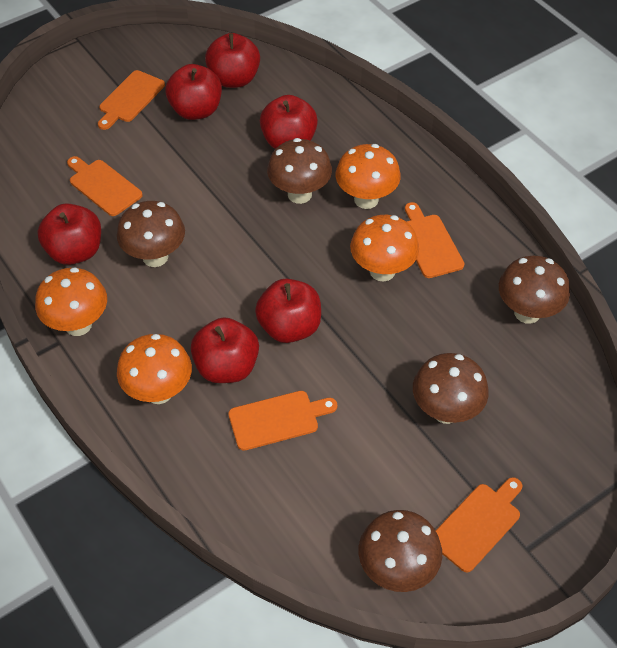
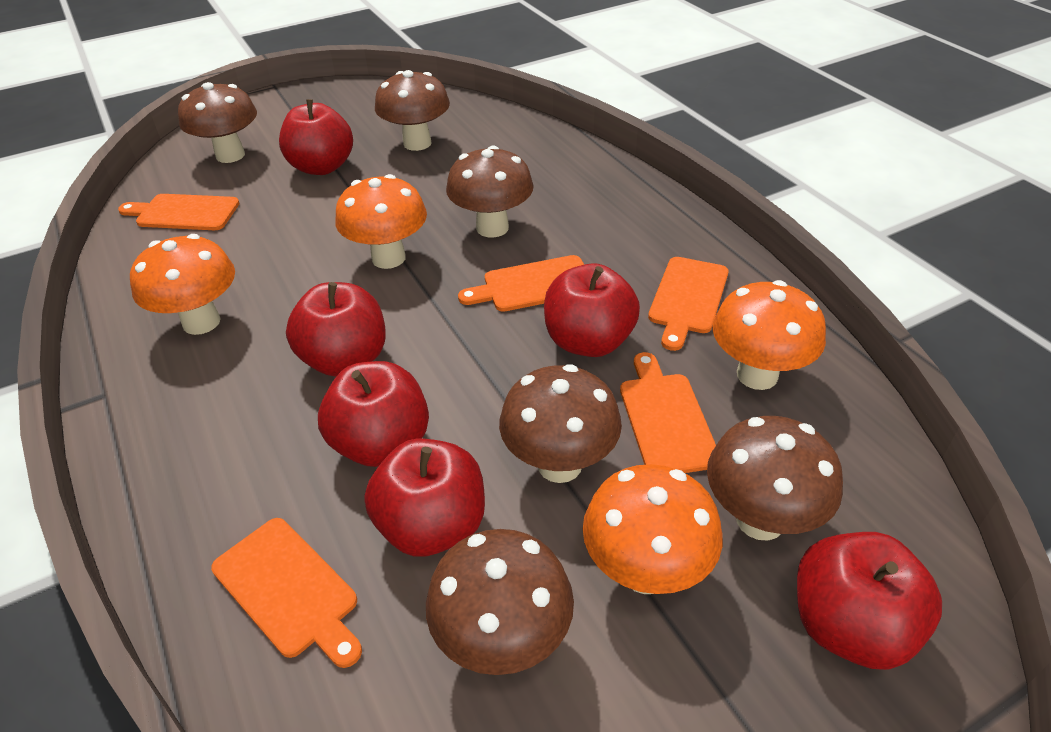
brown mushroom: [117,201,185,267] [267,138,332,204] [358,510,442,592] [413,353,489,424] [499,256,570,324] = 5 -> [178,82,257,163] [375,70,450,151] [426,529,574,675] [446,145,534,238] [499,364,622,483] [707,416,843,541] = 6

